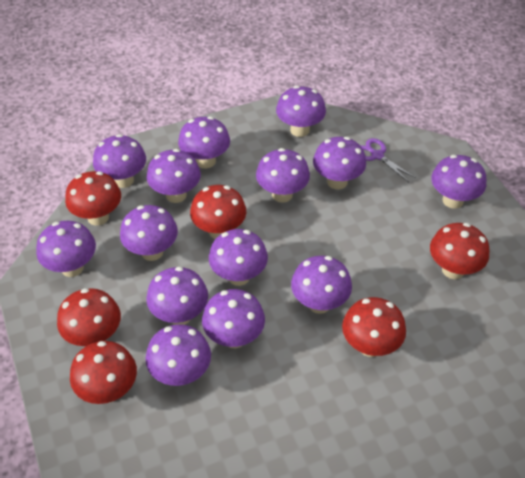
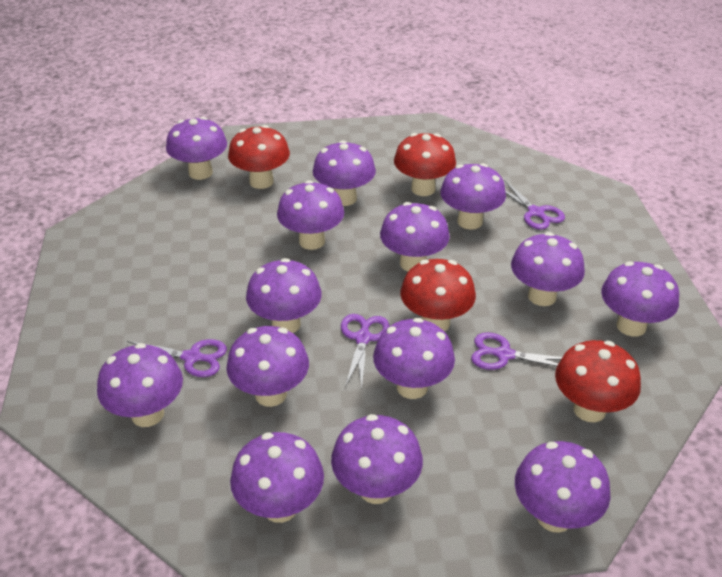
purple scissors: [361,138,416,182] = 1 -> [127,339,227,377] [341,314,390,388] [471,332,562,370] [505,181,565,230] = 4
red mushroom: [57,288,121,346] [65,171,121,226] [70,341,137,404] [190,185,246,239] [342,297,406,357] [430,223,489,279] = 6 -> [228,125,290,189] [394,133,456,196] [400,259,476,332] [555,340,641,422] = 4

